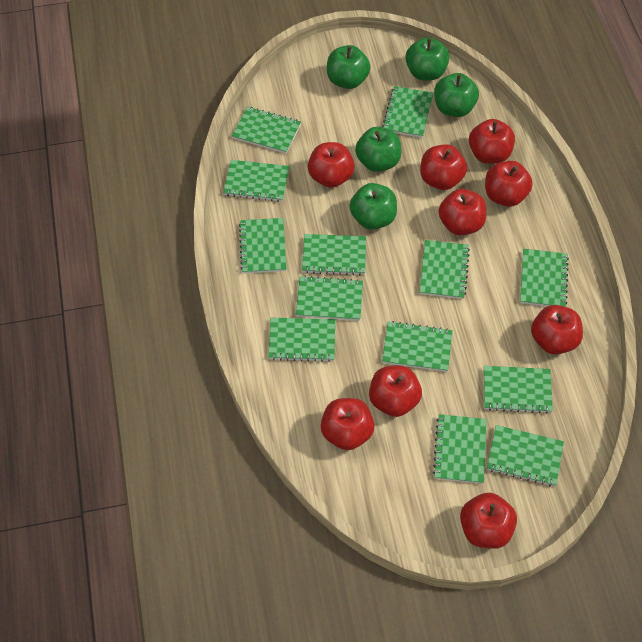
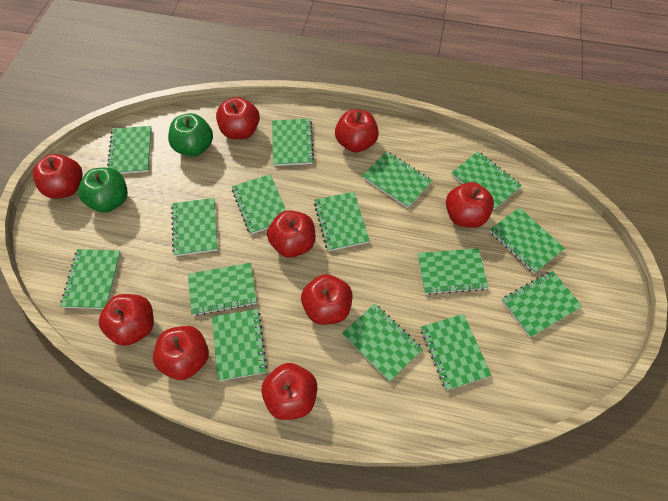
green apple: [327,45,370,89] [350,183,397,230] [355,127,401,172] [405,37,449,81] [434,73,479,117] = 5 -> [78,168,128,213] [168,113,213,157] = 2
green notebook: [223,160,289,202] [232,107,301,154] [239,218,287,274] [268,318,336,362] [296,276,363,321] [302,234,366,275] [382,86,433,138] [382,321,453,372] [419,240,470,299] [433,414,487,484] [484,366,553,414] [487,425,564,486] [520,249,569,307] = 13 -> [60,249,121,309] [107,126,152,174] [171,198,218,256] [188,263,257,316] [212,309,267,381] [232,174,286,234] [272,119,314,166] [314,192,370,251] [342,304,423,382] [362,151,432,208] [418,248,488,295] [421,314,492,390] [451,151,522,210] [490,207,565,273] [502,271,582,337] = 15

